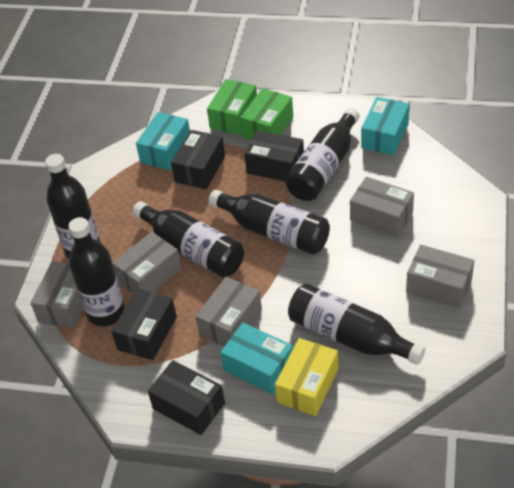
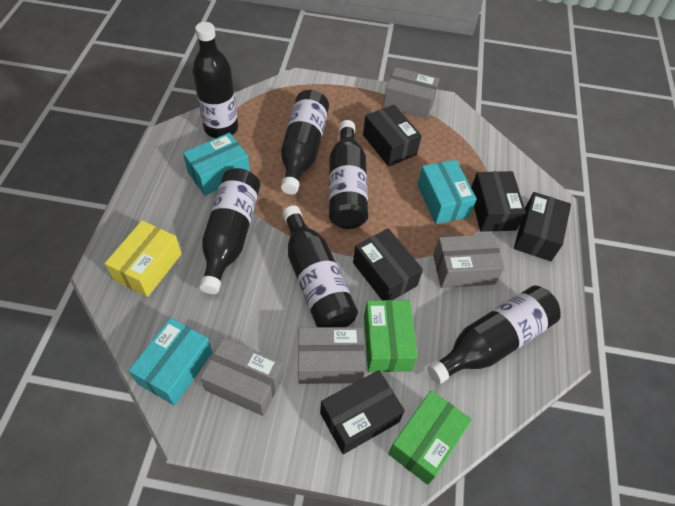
black box: [112,288,177,360] [148,360,225,435] [171,130,225,189] [244,130,304,181] = 4 -> [320,370,405,454] [353,228,423,300] [363,105,422,167] [471,171,526,232] [514,192,571,261] = 5
grey box: [30,261,83,328] [112,232,182,294] [195,277,262,346] [350,177,414,237] [406,245,474,308] = 5 -> [200,337,284,416] [298,327,365,384] [383,67,439,119] [433,234,505,288] = 4

